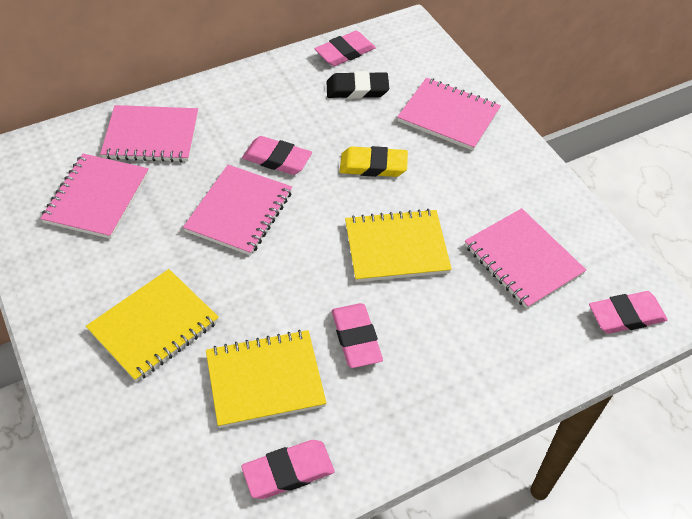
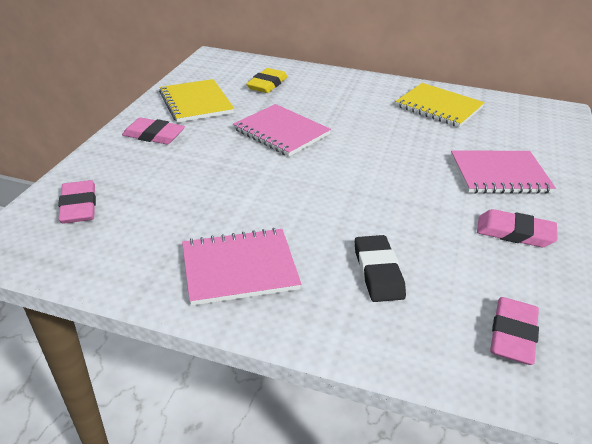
pink eraser: [241,440,335,499] [242,136,312,175] [315,31,376,66] [332,303,383,368] [589,291,668,334] = 5 -> [58,180,96,224] [122,117,185,144] [477,209,558,247] [490,297,539,365] = 4
pink notebook: [40,153,149,239] [100,105,198,162] [183,165,292,256] [397,78,501,151] [465,208,586,309] = 5 -> [182,228,301,306] [233,104,331,157] [451,150,556,194] = 3
yellow notebook: [86,269,219,382] [206,330,326,428] [345,209,452,282] = 3 -> [159,79,234,122] [396,83,485,127] = 2

